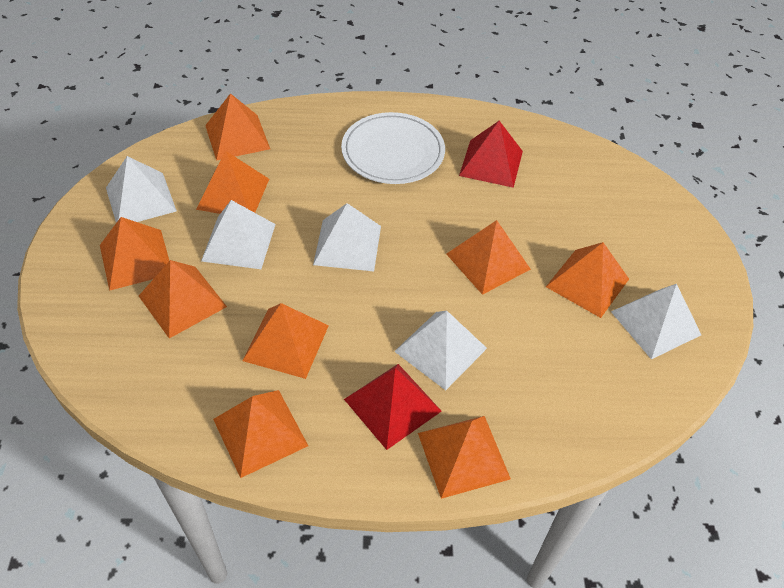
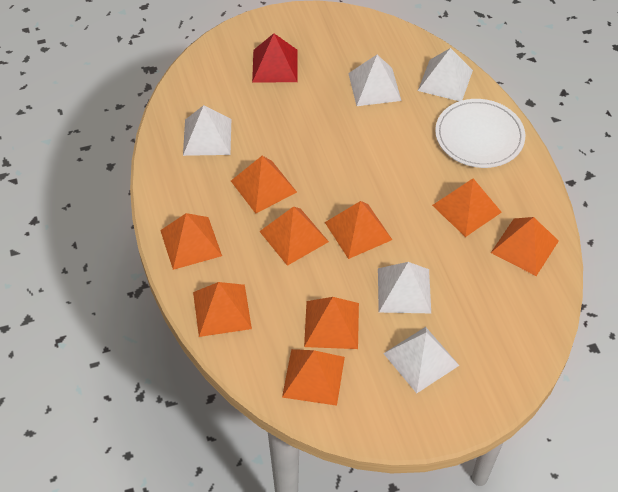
red pyramid: [344,364,442,450] [459,121,523,188] = 2 -> [252,33,298,82] = 1

